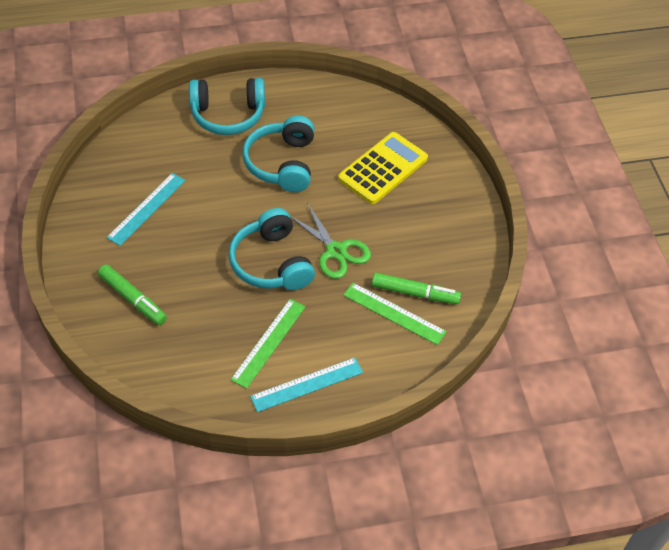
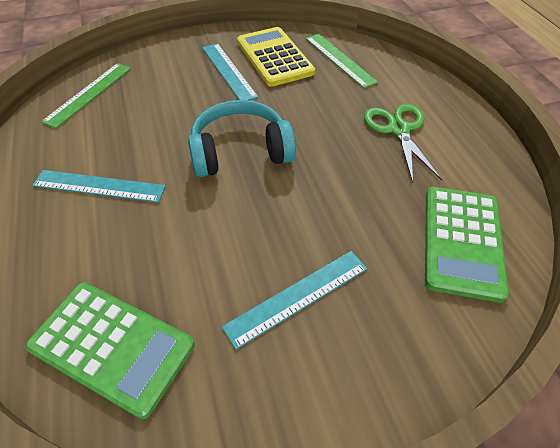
green calculator: none = 0 -> [25,282,195,419] [425,187,509,303] = 2
green marker: [98,265,167,325] [372,273,461,304] = 2 -> none = 0
turquoise headphones: [189,78,265,135] [229,208,315,290] [243,116,315,192] = 3 -> [188,100,296,177] = 1
turquoise ruler: [107,173,185,246] [250,358,363,412] = 2 -> [32,170,166,203] [202,43,258,101] [222,251,367,349] = 3

